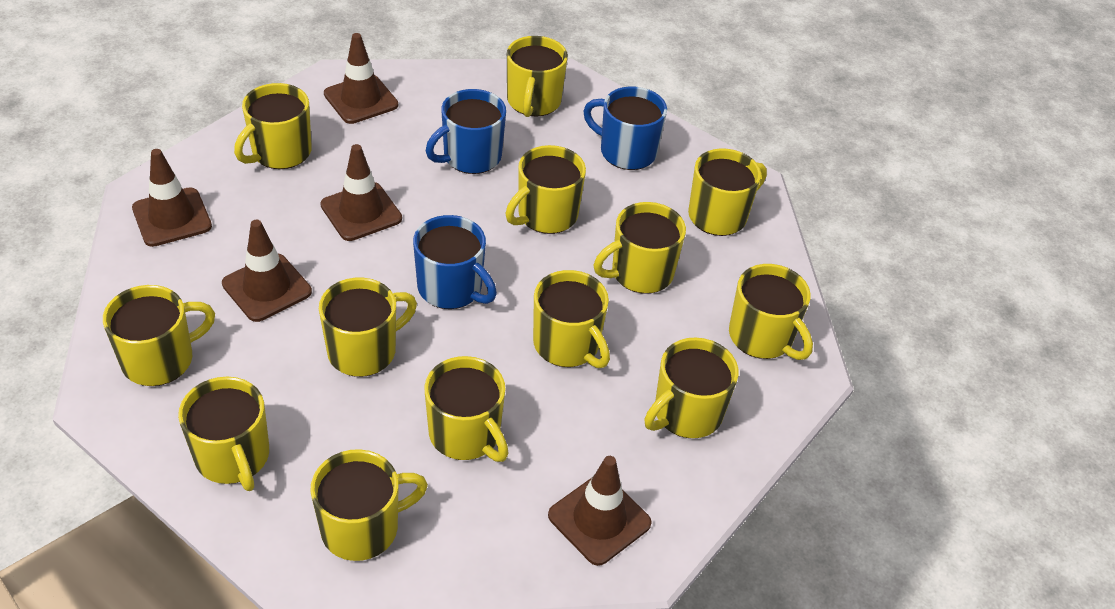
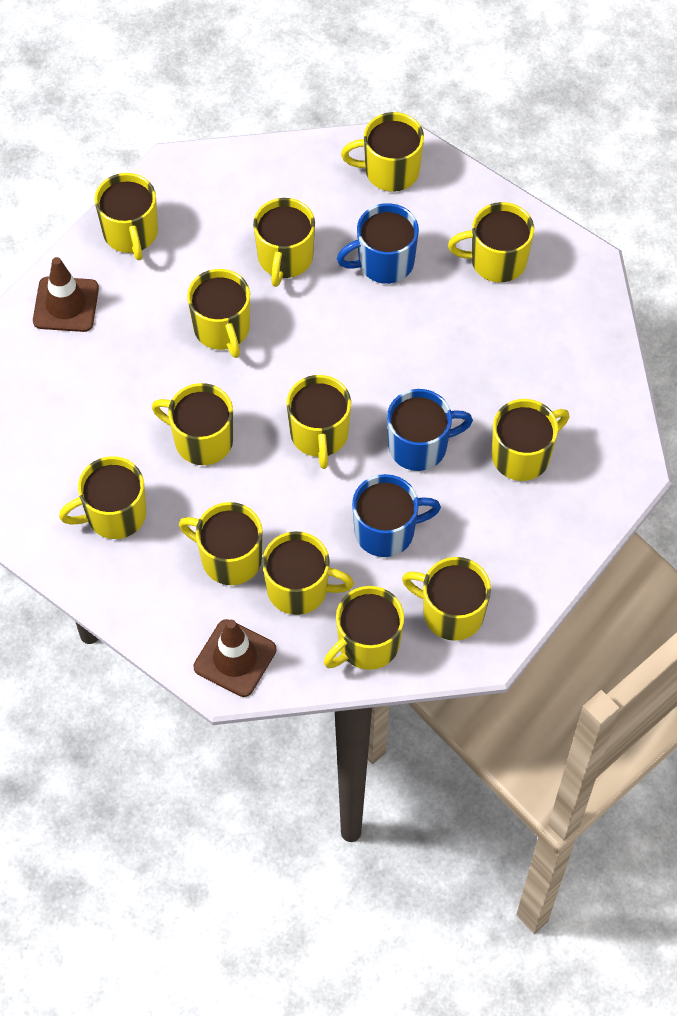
brown traffic cone: [132,149,212,247] [222,220,312,322] [320,144,402,241] [324,33,398,124] [548,456,652,566] = 5 -> [33,257,99,332] [194,619,277,697] = 2

